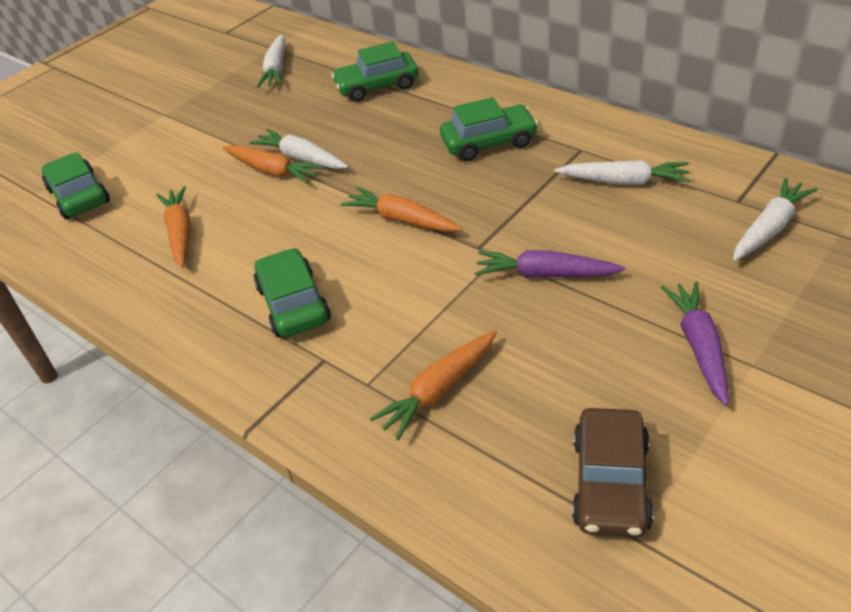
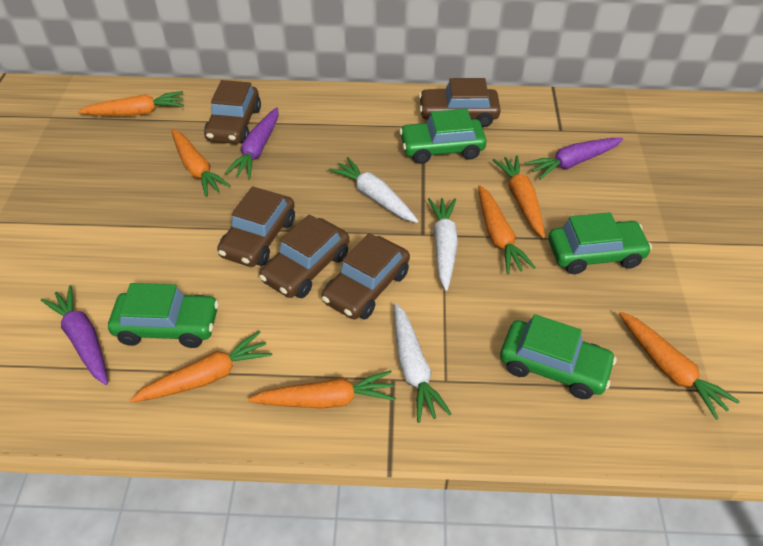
brown car: [572,408,654,538] = 1 -> [204,80,261,144] [217,186,295,267] [259,214,349,298] [322,233,410,319] [419,78,501,127] = 5
orange carrot: [156,186,191,268] [222,145,324,184] [341,187,462,232] [370,330,497,441] = 4 -> [77,91,184,116] [130,331,272,403] [171,129,231,197] [248,370,396,409] [478,185,536,274] [493,155,545,238] [619,312,740,420] = 7
purple carrot: [475,250,625,278] [661,281,729,406] = 2 -> [41,285,108,385] [225,107,278,179] [525,138,623,180] = 3
white carrot: [249,128,348,169] [257,34,285,88] [554,160,690,185] [733,178,818,261] = 4 -> [329,157,419,223] [394,303,452,423] [428,198,458,291] = 3

